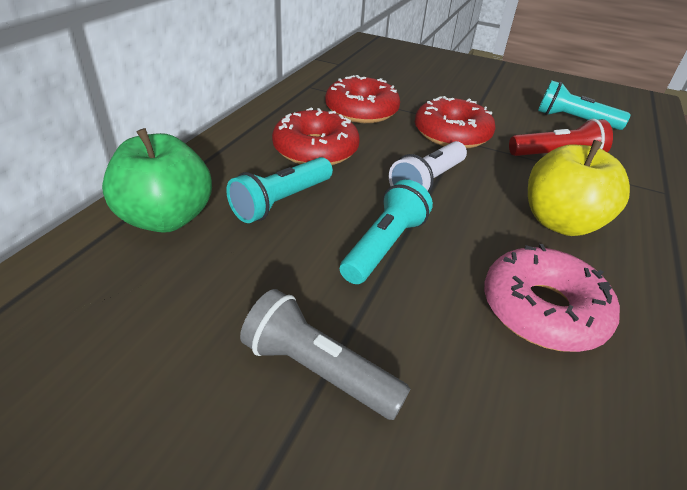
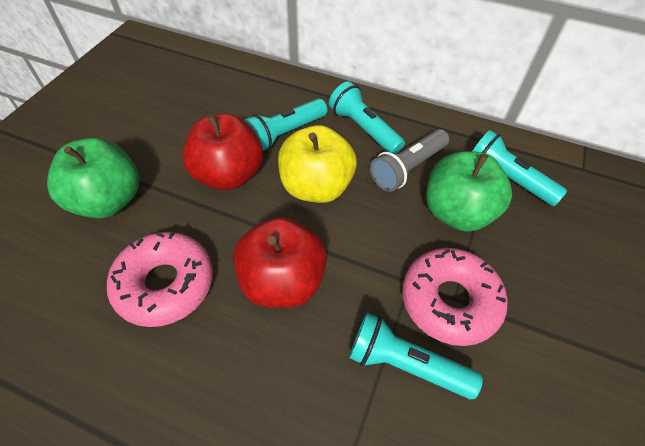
green apple: [102,128,212,233] = 1 -> [47,138,139,219] [426,151,512,232] = 2
pink donut: [484,244,620,352] = 1 -> [107,231,213,327] [402,248,508,346] = 2
red apple: none = 0 -> [183,114,263,190] [233,217,327,308] = 2
red donut: [272,108,360,165] [325,75,400,123] [415,96,495,149] = 3 -> none = 0
red flashlight: [509,119,613,156] = 1 -> none = 0
turquoise flashlight: [226,157,333,223] [340,180,433,284] [538,80,631,130] = 3 -> [244,99,328,151] [329,81,405,154] [349,313,483,399] [473,130,567,206] = 4
white flashlight: [389,141,467,192] = 1 -> none = 0

